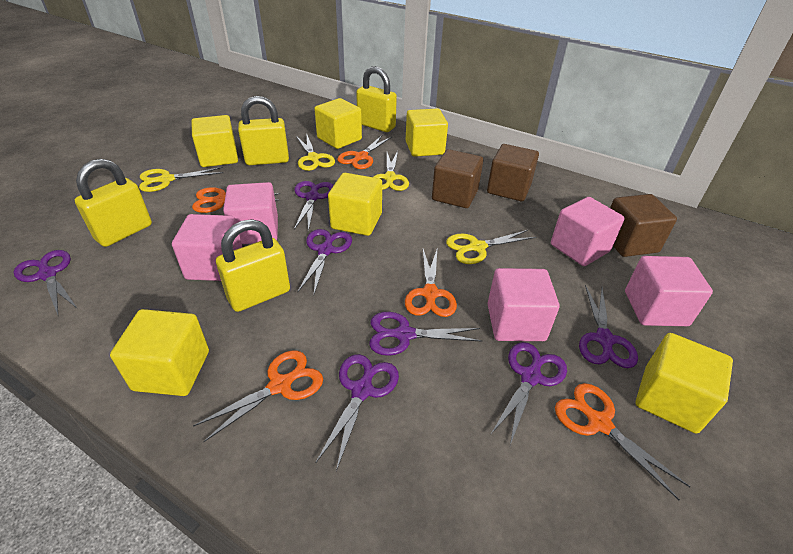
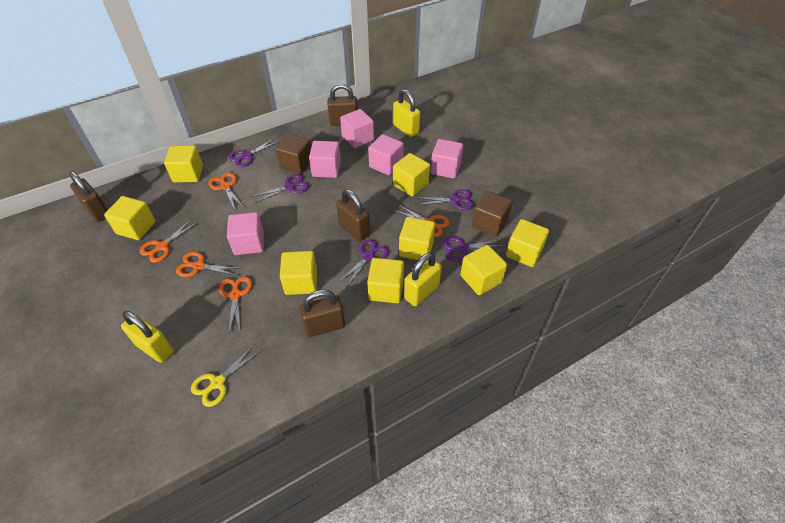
brown cube: [432,149,483,208] [487,144,539,201] [610,194,677,257] = 3 -> [275,134,311,174] [472,191,513,237] = 2
brown padlock: none = 0 -> [69,171,108,222] [299,289,345,337] [328,84,358,126] [336,189,370,241] = 4
purple scissors: [13,250,78,315] [294,181,334,232] [298,229,352,294] [316,354,399,471] [369,312,482,356] [490,342,567,445] [579,285,638,368] = 7 -> [228,138,279,167] [251,174,309,203] [339,240,389,288] [417,189,474,210] [442,237,503,261] = 5
yellow cube: [110,309,209,396] [191,115,238,167] [314,98,362,149] [328,173,382,236] [406,108,448,157] [636,333,733,434] = 6 -> [104,196,155,240] [164,145,203,183] [280,251,317,295] [367,258,404,303] [393,153,430,196] [399,217,435,260] [460,245,507,295] [506,219,549,267] = 8
yellow padlock: [75,159,152,247] [216,219,290,312] [238,96,289,165] [356,66,397,132] = 4 -> [121,311,174,363] [393,89,420,137] [404,252,442,306] = 3
yellow scissors: [139,167,223,192] [296,133,335,171] [373,151,409,191] [446,230,536,264] = 4 -> [191,345,261,407] = 1

